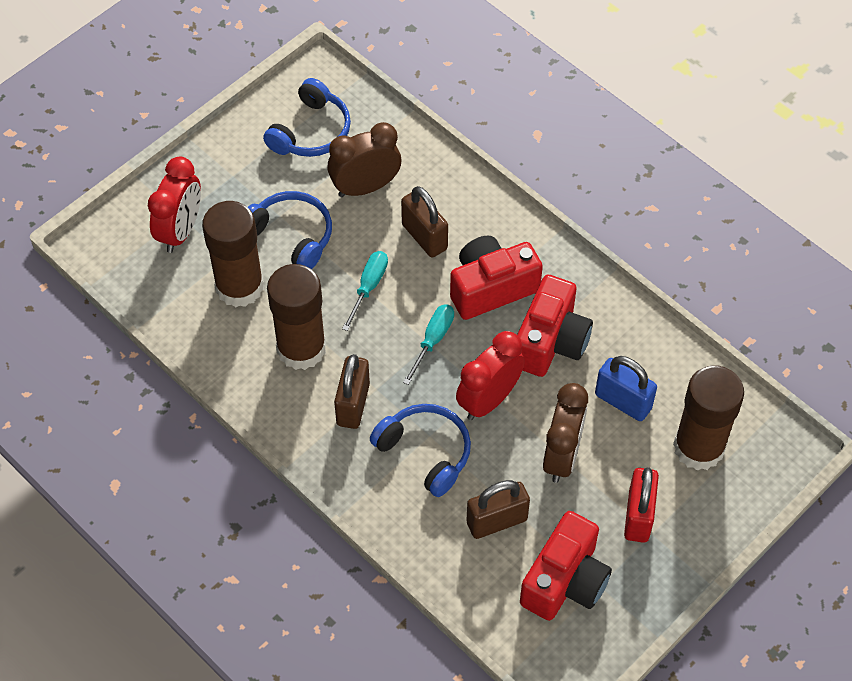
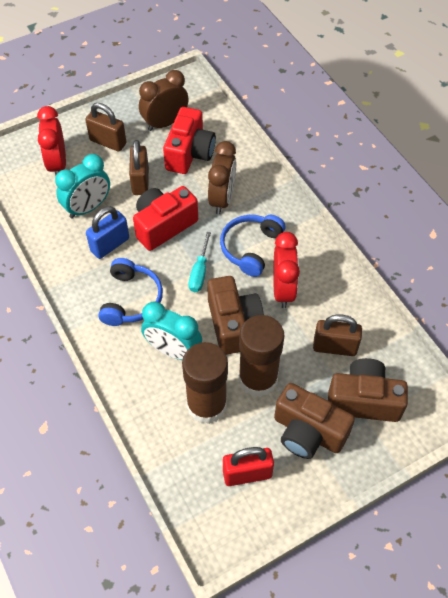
blue headphones: [248,191,332,269] [263,78,351,157] [370,404,471,497] = 3 -> [98,258,163,326] [220,215,285,277] = 2
brown camera: none = 0 -> [207,276,264,355] [274,383,355,459] [328,358,408,422] = 3
brown glue stick: [202,201,264,307] [267,264,326,370] [673,365,744,471] = 3 -> [182,342,228,424] [238,315,285,397] = 2
red camera: [450,236,543,320] [517,275,593,377] [520,511,612,621] = 3 -> [133,186,198,251] [163,107,216,174] = 2
turquoise clock: none = 0 -> [55,154,110,218] [141,301,202,360] = 2
turquoise screwdriver: [342,251,388,331] [403,304,454,385] = 2 -> [188,232,211,292] = 1

